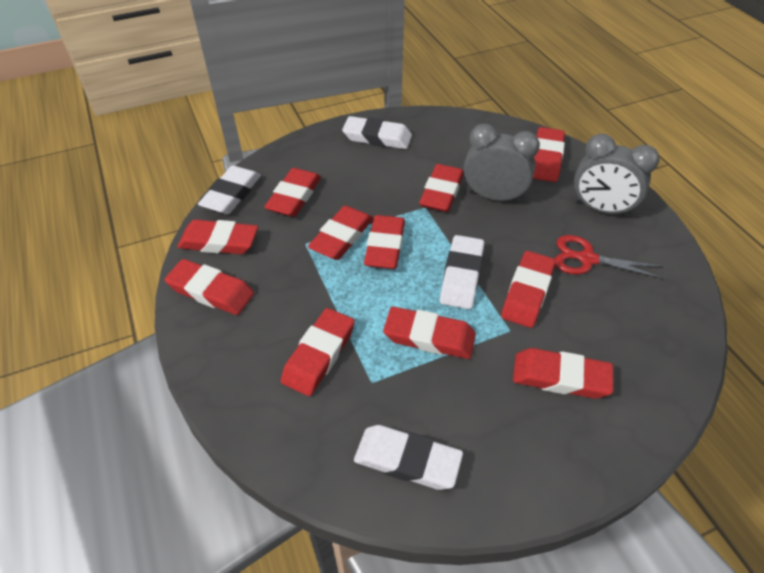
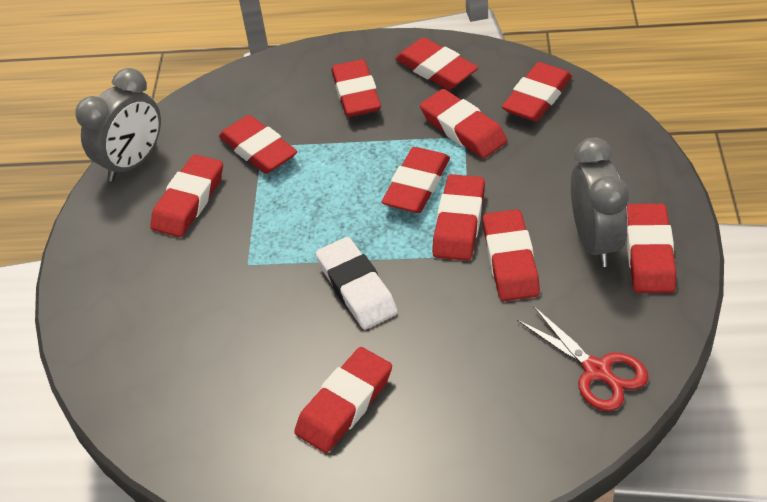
white eraser: [198,166,261,214] [342,116,412,149] [354,425,463,490] [440,235,484,309] = 4 -> [316,237,398,329] = 1

